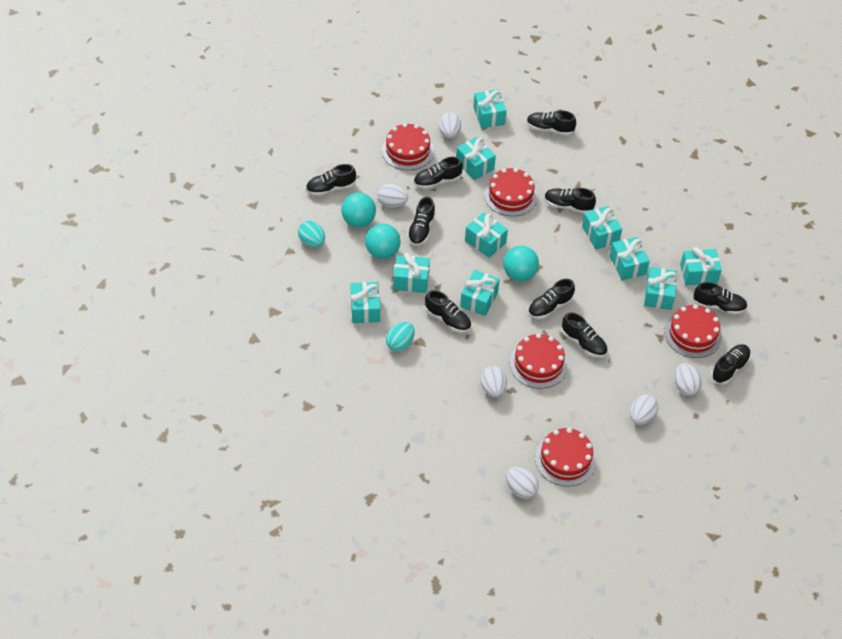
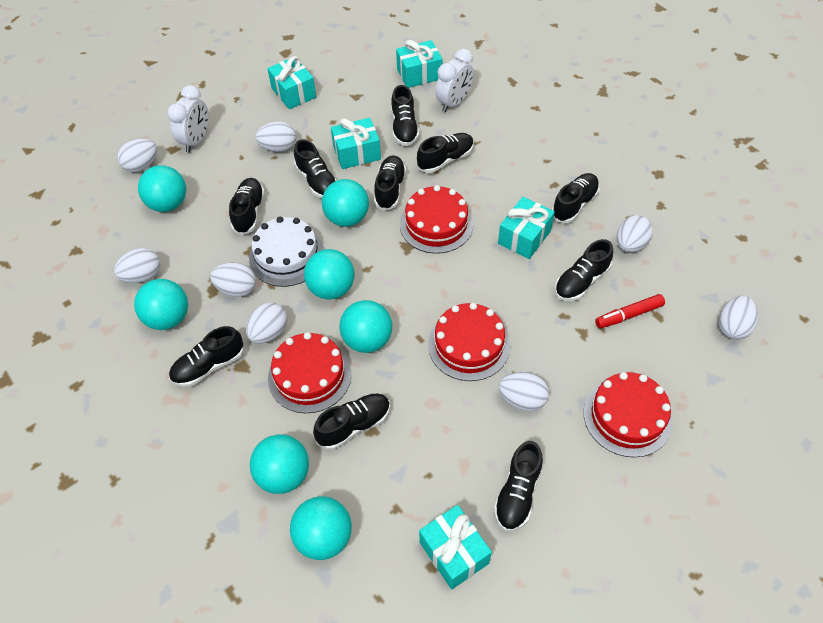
red cake: [382,123,434,170] [484,168,538,216] [510,333,568,389] [535,428,596,486] [664,304,722,358] = 5 -> [268,332,352,413] [400,185,473,254] [428,303,510,381] [584,372,672,457] = 4
red marker: none = 0 -> [595,294,665,328] = 1
turquoise ball: [341,193,376,227] [365,224,401,259] [503,246,539,281] = 3 -> [134,279,188,330] [138,165,186,212] [250,434,309,494] [290,496,352,560] [304,249,355,300] [322,179,369,227] [340,300,392,353] = 7
turquoise egg: [298,221,325,247] [386,322,415,352] = 2 -> none = 0
turquoise gift: [351,282,380,323] [393,253,430,293] [456,137,496,180] [460,270,500,316] [465,212,508,258] [473,89,507,128] [582,206,622,249] [610,237,650,281] [644,267,677,310] [680,247,722,285] = 10 -> [267,56,316,109] [331,118,381,169] [396,40,443,88] [419,505,492,589] [498,197,555,259] = 5
white cake: none = 0 -> [249,217,324,287] = 1
white clock: none = 0 -> [167,85,209,153] [435,49,474,112] = 2
white egg: [377,184,408,207] [439,112,461,138] [481,366,507,397] [506,467,539,499] [630,394,658,425] [675,363,702,396] = 6 -> [114,248,160,283] [117,139,157,172] [210,262,256,297] [246,302,288,344] [255,121,296,152] [499,372,549,411] [617,215,653,253] [719,295,758,340] = 8

